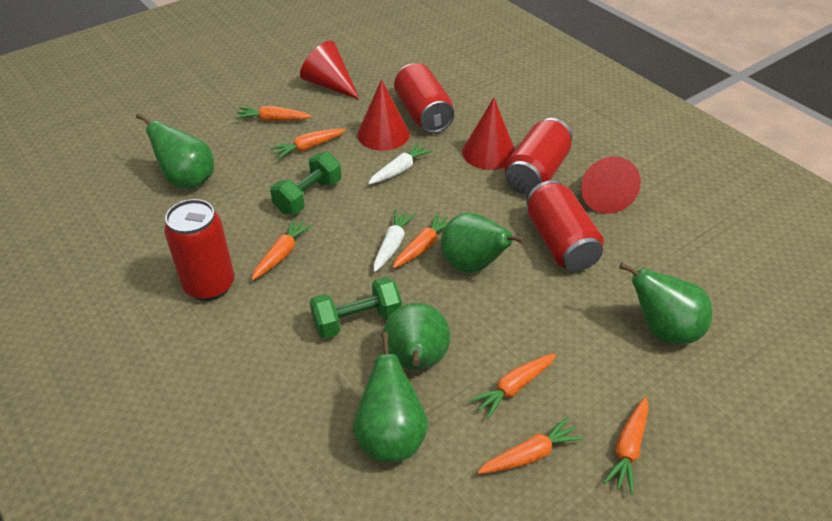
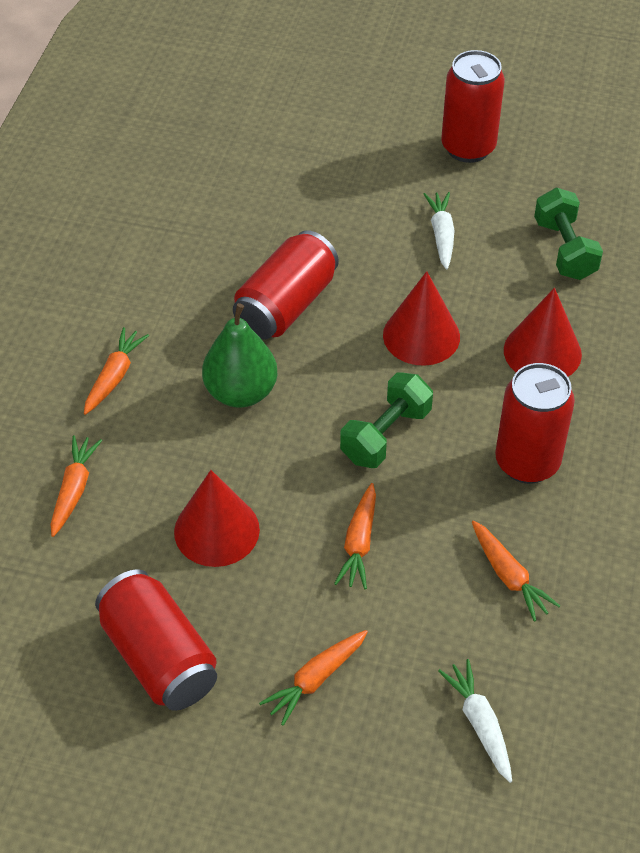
green pear: [136,113,214,189] [353,332,428,462] [383,303,450,370] [441,213,525,273] [619,263,712,344] = 5 -> [202,303,278,408] = 1
orange carrot: [235,106,312,121] [251,218,313,280] [270,129,346,159] [392,213,449,268] [469,354,556,419] [477,417,584,474] [603,397,649,495] = 7 -> [51,435,102,537] [84,327,149,415] [259,630,368,726] [334,483,376,589] [472,520,560,621] = 5
red cone: [300,41,360,100] [357,79,410,151] [462,98,515,170] [581,157,641,214] = 4 -> [174,470,260,567] [383,271,460,366] [504,288,582,377] = 3

